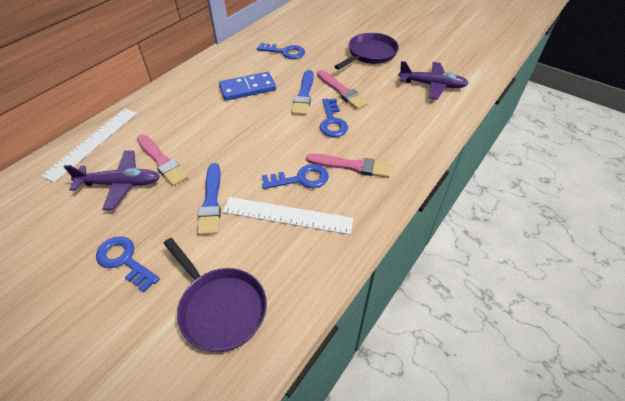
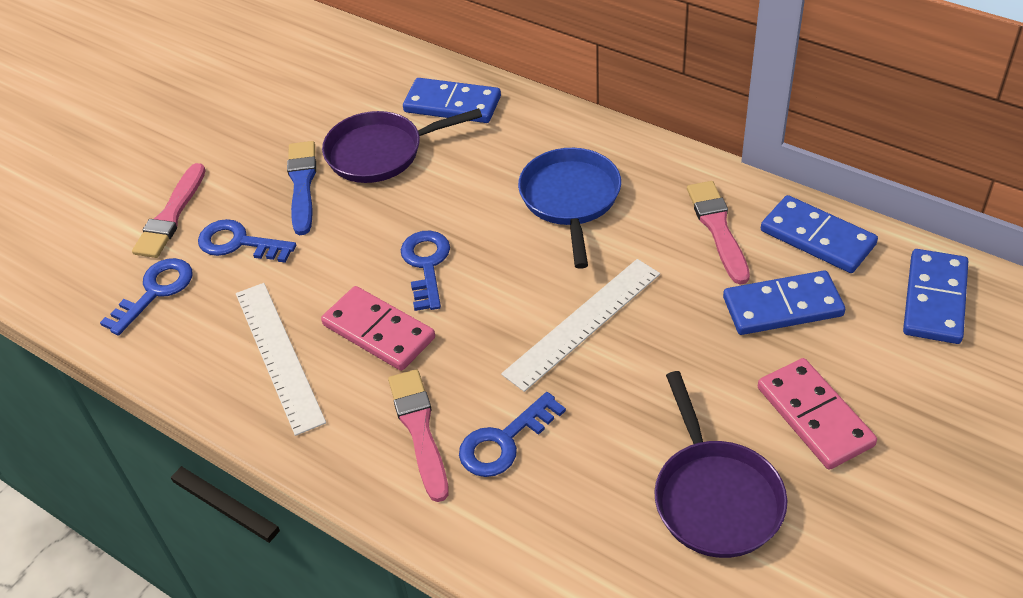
blue brush: [197,163,221,235] [292,70,314,115] = 2 -> [287,141,316,235] = 1
blue domino: [219,72,276,101] = 1 -> [403,78,501,123] [723,270,845,335] [761,195,878,273] [903,249,968,344] = 4
blue pan: none = 0 -> [518,148,621,269] = 1
pink domino: none = 0 -> [321,286,435,371] [758,358,877,470] = 2
purple plane: [64,150,160,210] [398,61,469,100] = 2 -> none = 0

